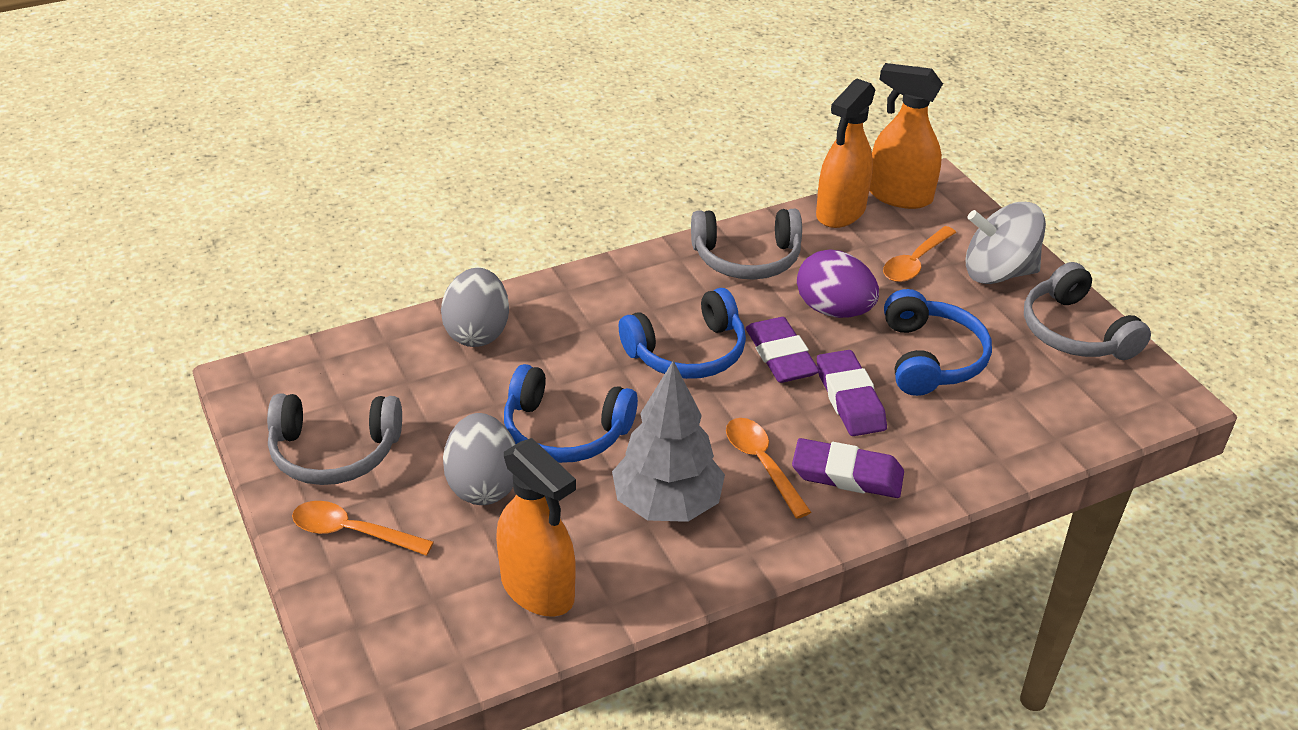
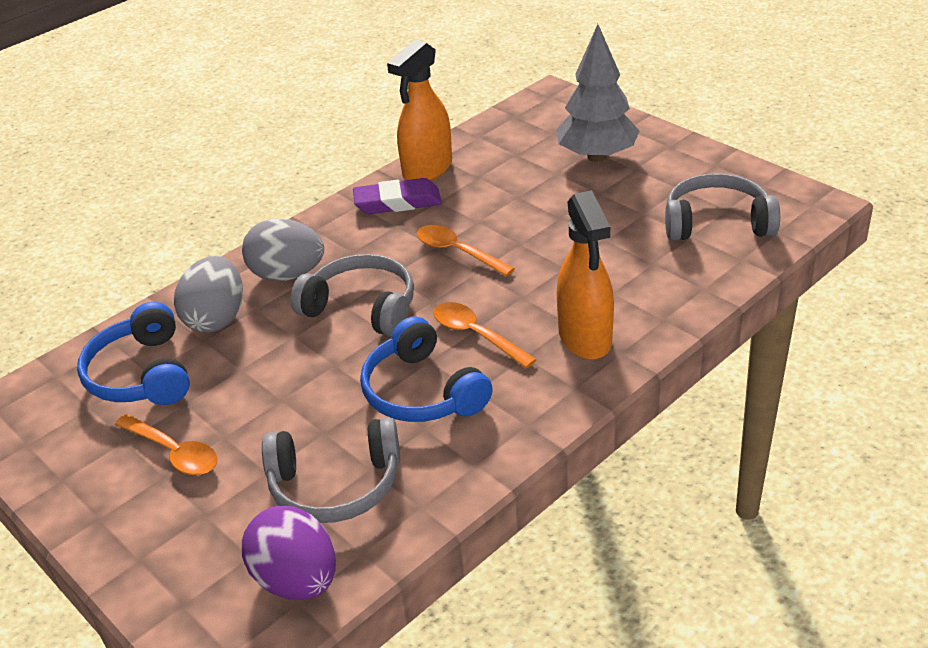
blue headphones: [504,364,638,463] [619,288,746,379] [884,289,992,396] = 3 -> [77,302,190,405] [360,316,493,422] = 2
grey spinning top: [965,202,1046,284] = 1 -> none = 0
orange spray bottle: [496,438,576,616] [816,79,876,228] [869,63,943,209] = 3 -> [387,40,452,181] [557,190,614,360] = 2
purple eraser: [746,317,819,383] [792,438,904,498] [817,350,887,436] = 3 -> [353,178,442,214] = 1

